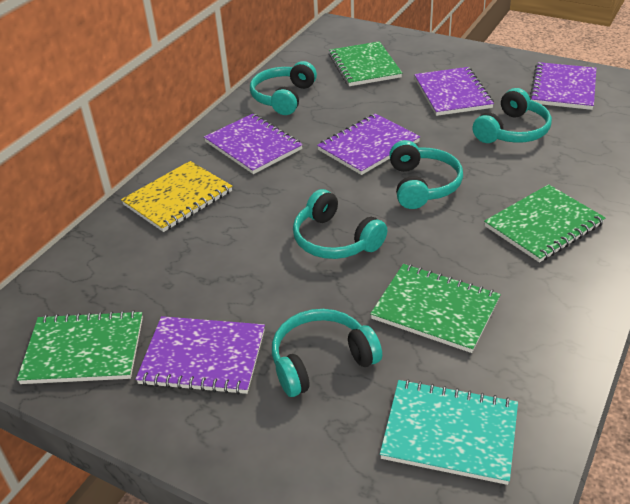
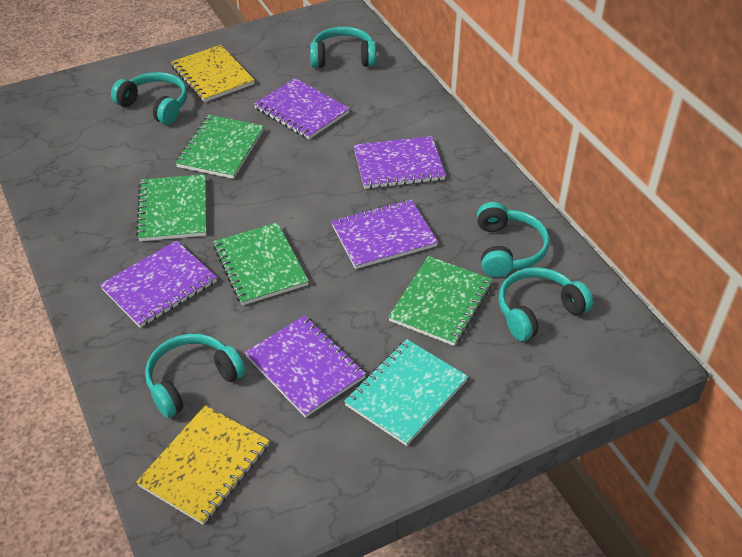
yellow notebook: [121,161,232,232] = 1 -> [136,405,270,525] [171,45,255,102] = 2

